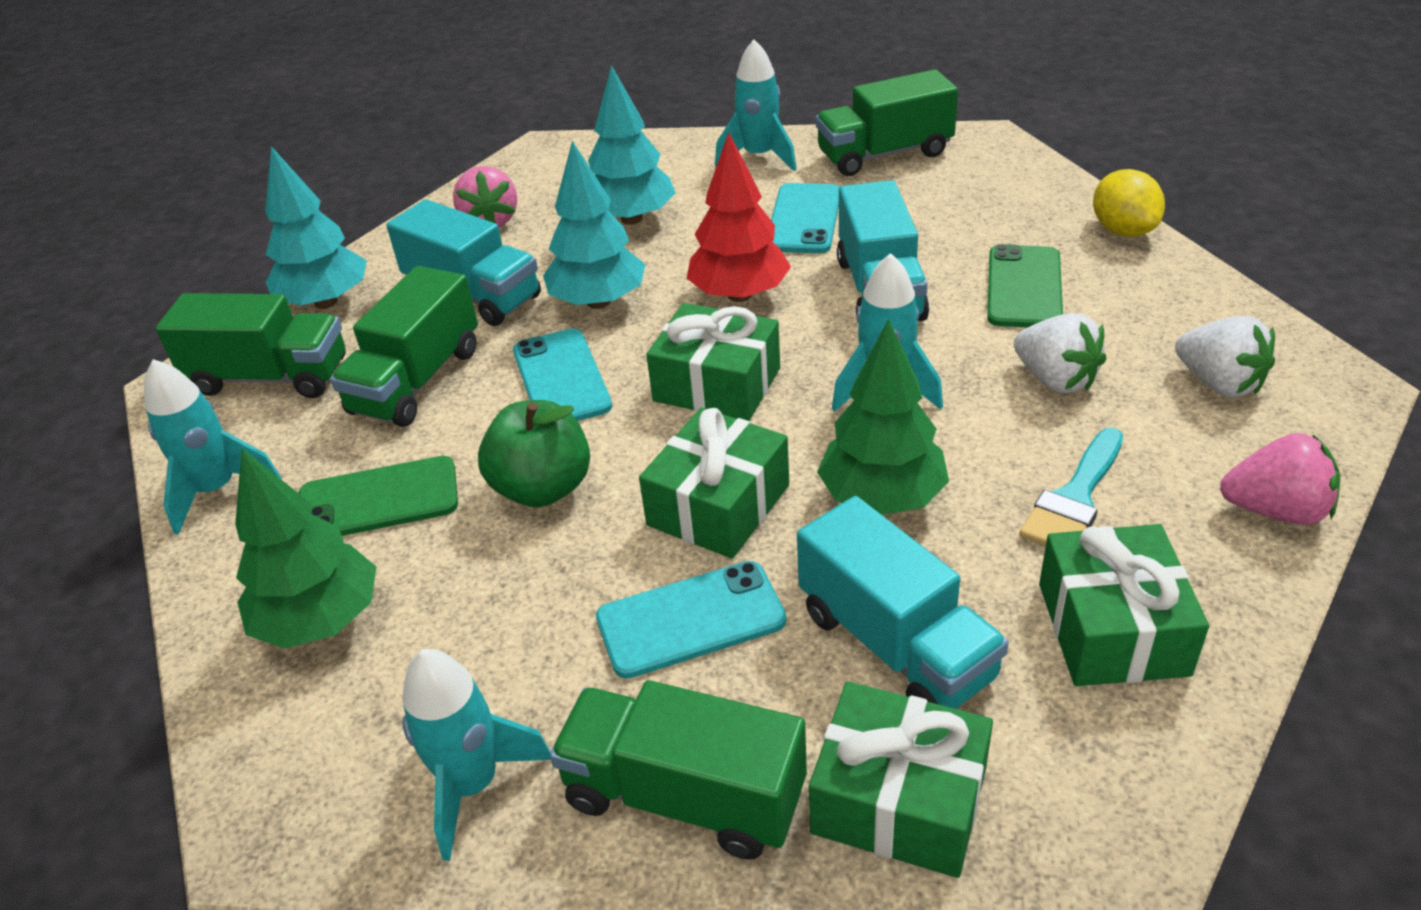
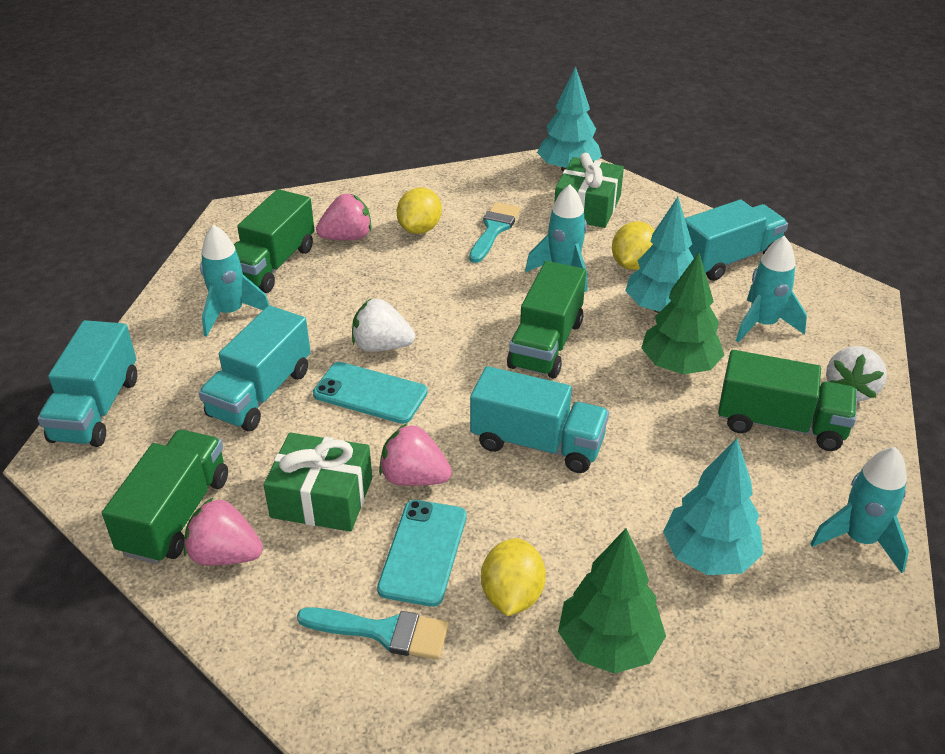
green apple: [478,400,590,507] = 1 -> none = 0
green gift: [639,408,789,558] [646,303,780,421] [809,681,993,878] [1039,524,1209,686] = 4 -> [264,432,372,532] [554,153,624,228] = 2
green phone: [299,456,458,536] [987,244,1063,328] = 2 -> none = 0
pink strawberry: [453,166,517,227] [1220,433,1340,525] = 2 -> [184,498,263,566] [316,194,372,240] [379,423,452,486] = 3
red tree: [687,132,791,302] = 1 -> none = 0
turquoise brush: [1019,428,1123,546] = 1 -> [297,607,449,660] [469,202,521,263] = 2
turquoise phone: [513,328,612,421] [596,561,787,679] [771,183,839,253] = 3 -> [313,362,428,424] [377,500,466,607] = 2
turquoise truck: [386,199,541,326] [797,496,1009,709] [837,180,929,321] = 3 -> [38,320,137,447] [198,305,311,432] [470,366,609,473] [685,199,788,281] = 4
yellow lemon: [1093,169,1165,237] = 1 -> [397,187,442,234] [481,538,546,616] [612,221,655,270] = 3

